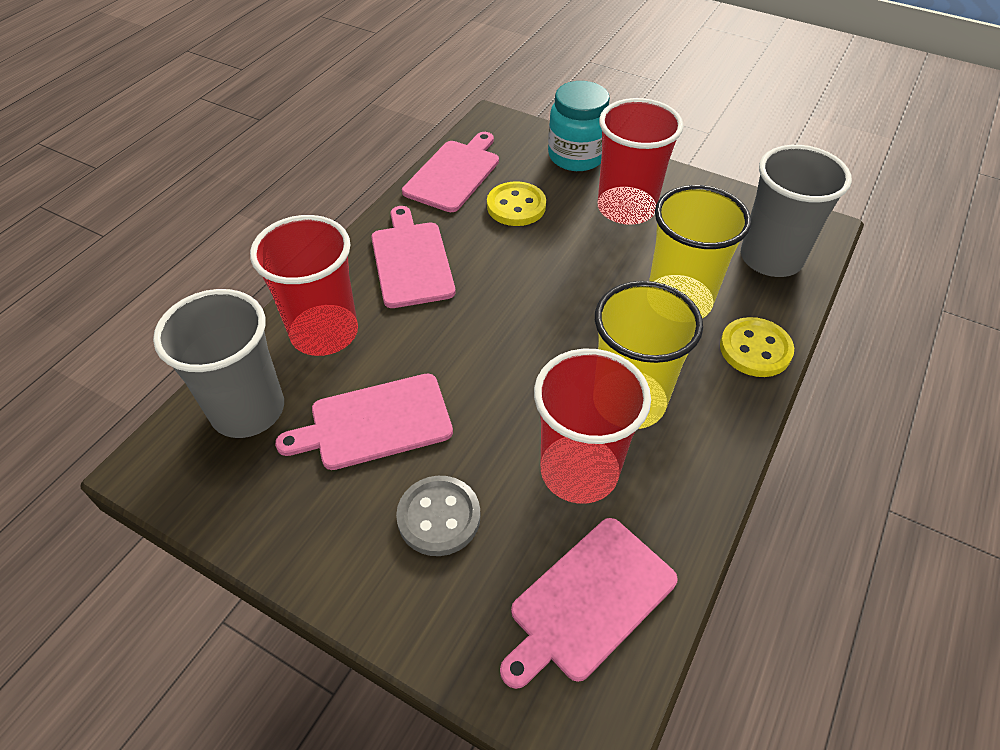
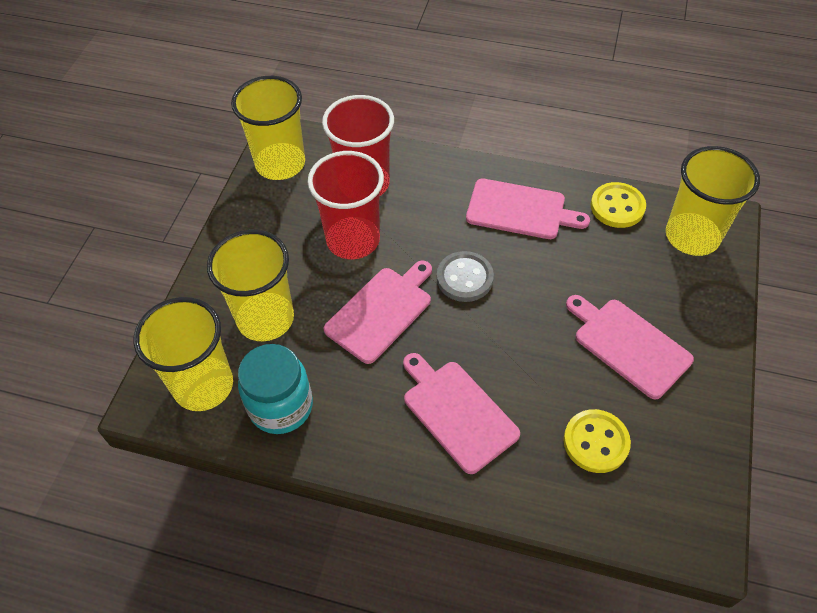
grey cup: [153,289,284,438] [741,145,852,277] = 2 -> none = 0
red cup: [250,215,358,356] [534,349,651,504] [598,98,683,225] = 3 -> [307,151,384,259] [322,95,394,196] = 2
yellow cup: [595,281,703,429] [649,185,751,318] = 2 -> [133,297,233,411] [207,230,294,341] [231,76,305,180] [666,146,760,256] = 4

